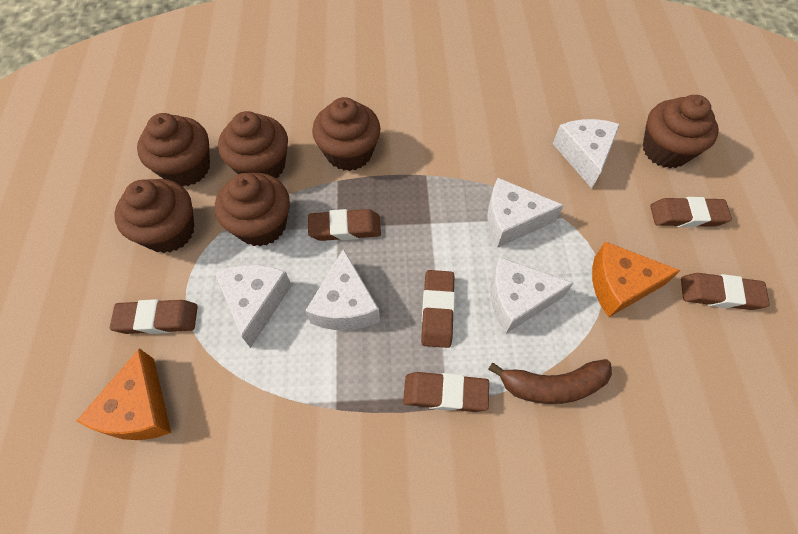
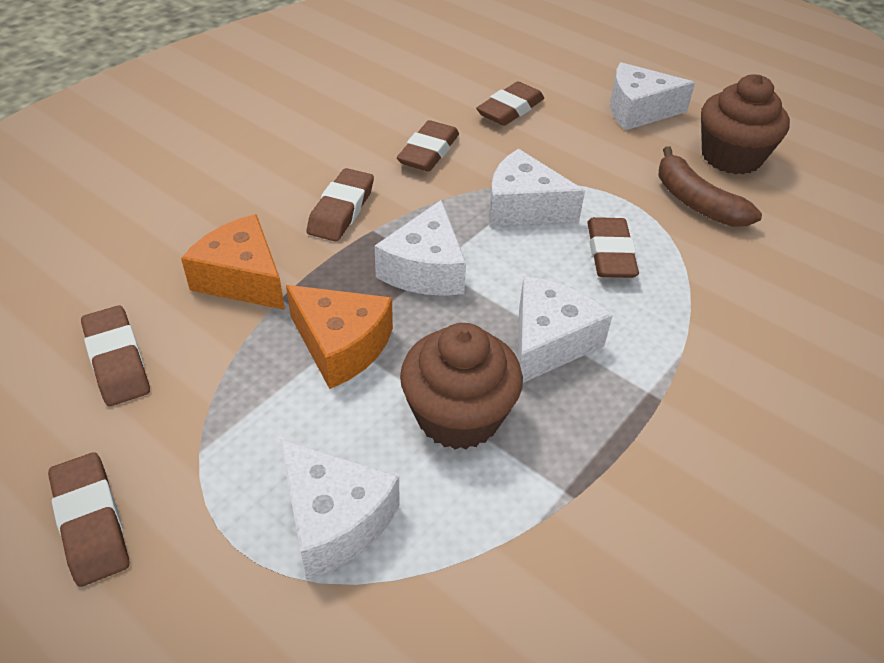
brown cupcake: [114,179,194,253] [137,113,210,187] [215,173,290,246] [218,111,288,178] [312,97,380,171] [643,95,719,168] = 6 -> [400,323,523,450] [701,74,790,175] = 2

